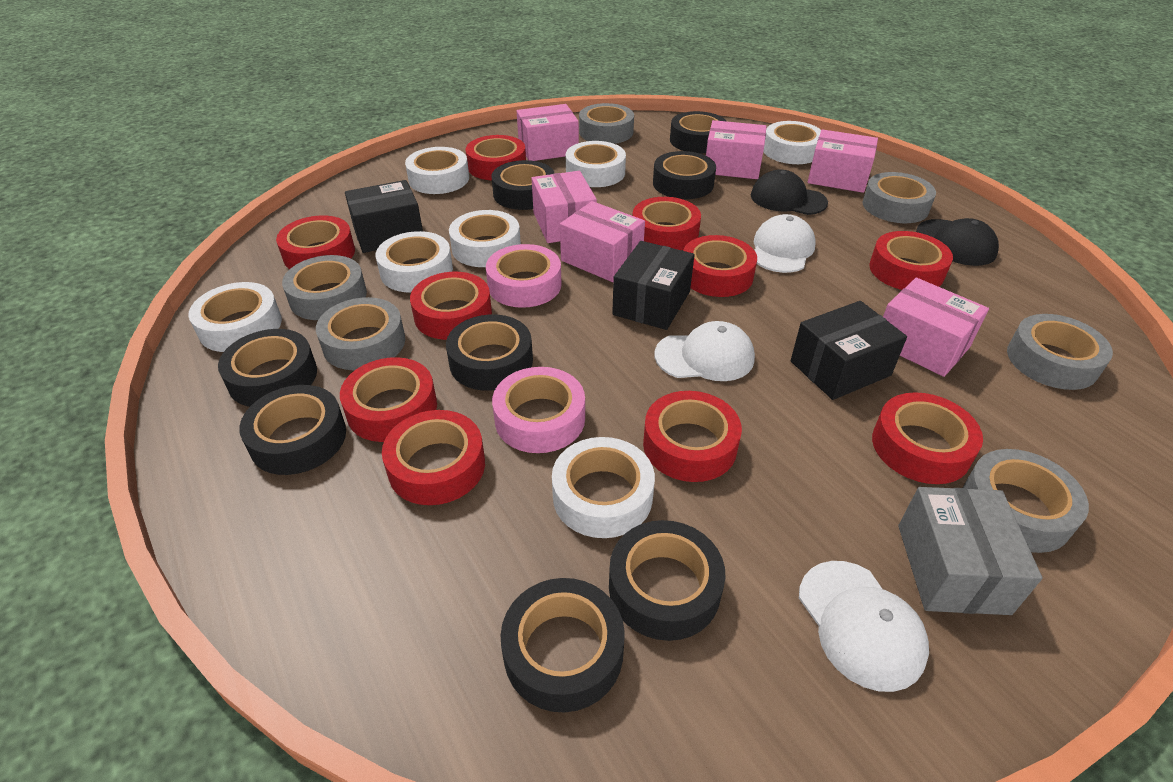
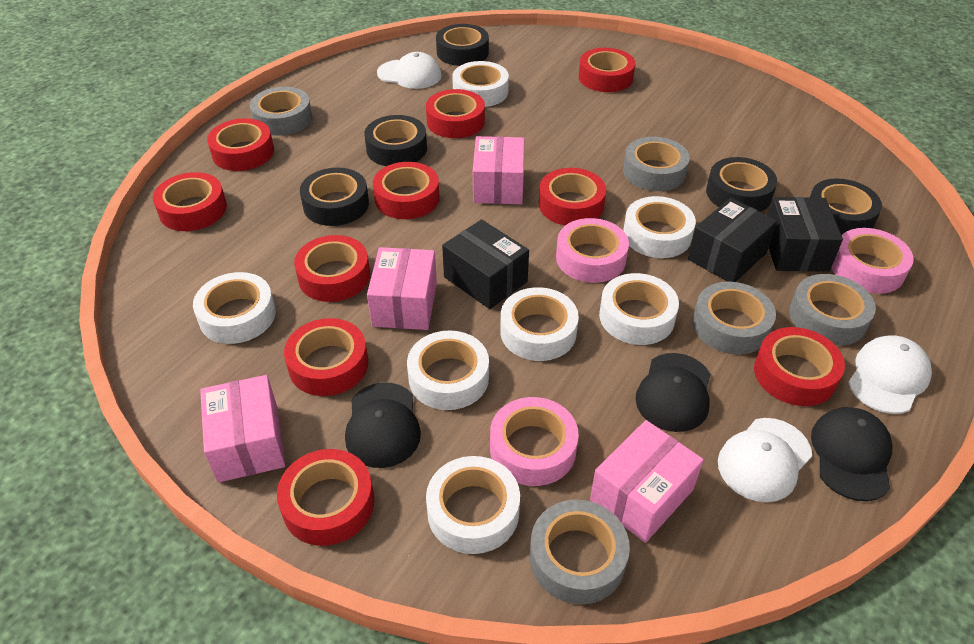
black cap: [751,170,828,215] [916,218,999,266] = 2 -> [345,382,421,468] [635,353,711,432] [811,407,892,501] = 3
black tape: [218,329,317,407] [239,385,346,475] [446,314,533,391] [492,160,555,210] [501,578,625,713] [609,520,726,641] [653,151,716,199] [670,111,726,153] = 8 -> [300,168,369,226] [365,115,427,166] [436,24,489,66] [706,157,777,212] [810,178,882,235] = 5
grey box: [898,487,1042,615] = 1 -> none = 0
grey tape: [282,255,367,320] [316,297,405,370] [579,103,634,144] [863,172,936,223] [963,449,1089,553] [1007,314,1113,390] = 6 -> [250,87,312,136] [530,499,630,604] [623,137,690,191] [692,282,776,355] [789,274,876,346] = 5
pink box: [517,104,579,161] [532,171,597,243] [560,201,645,282] [706,120,767,179] [808,129,878,193] [883,278,989,377] = 6 -> [200,375,285,483] [367,247,437,330] [473,136,524,204] [590,420,704,543] = 4
pink tape: [486,244,562,308] [492,367,585,453] = 2 -> [490,397,579,486] [556,218,629,283] [831,228,914,294] = 3

